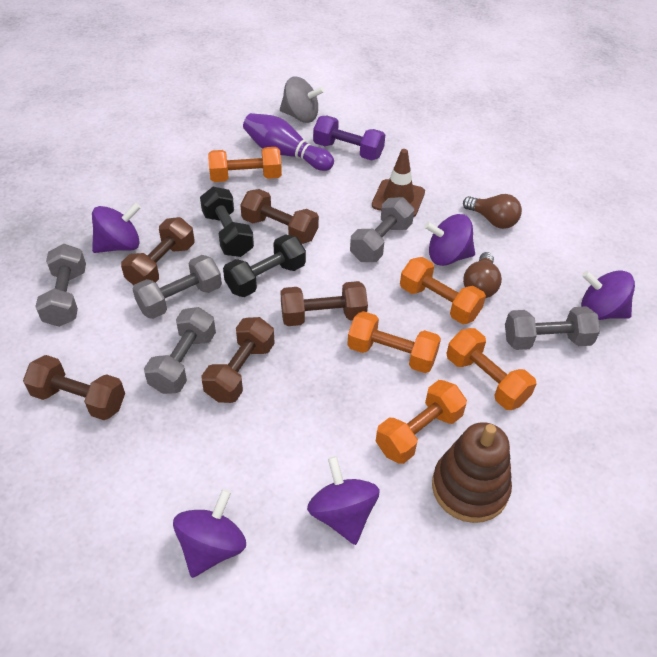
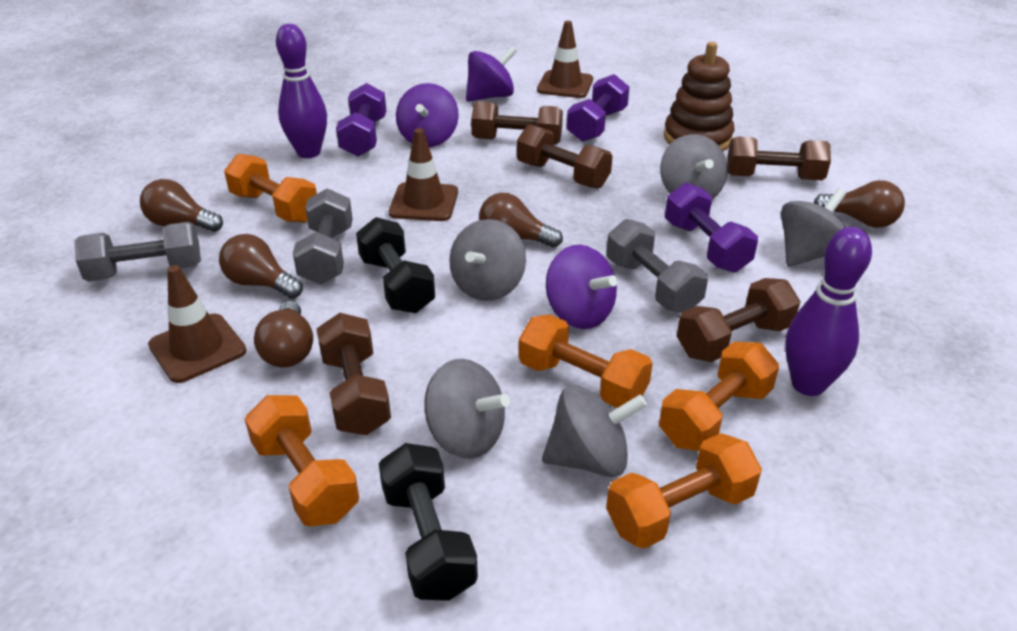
brown light bulb: [463,194,522,229] [463,252,502,298] = 2 -> [140,179,223,232] [219,234,303,299] [254,301,313,367] [479,193,563,248] [813,180,905,228] = 5
brown traffic cone: [372,149,425,217] = 1 -> [148,265,246,383] [389,128,458,221] [537,21,593,98] = 3
grey dumbbell: [35,244,86,327] [132,255,222,319] [144,307,216,394] [350,197,414,262] [505,306,600,350] = 5 -> [74,222,201,282] [293,188,353,284] [607,219,708,313] = 3
grey spinning top: [280,77,325,123] = 1 -> [424,359,510,459] [449,219,526,301] [542,385,647,477] [660,134,728,199] [781,189,846,267] = 5
purple bowling pin: [243,113,334,171] = 1 -> [276,24,327,158] [785,227,872,396] = 2
purple dumbbell: [313,116,385,160] = 1 -> [336,83,386,157] [567,74,629,142] [665,183,758,272] = 3
purple spinning top: [92,203,141,253] [173,489,246,578] [307,456,380,545] [424,214,475,266] [581,270,635,320] = 5 -> [396,83,459,147] [466,46,517,102] [546,245,618,329] = 3

